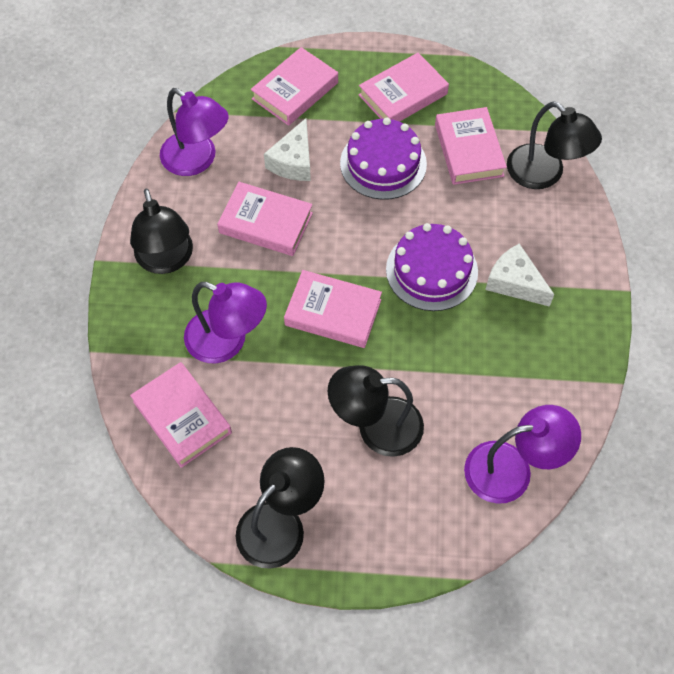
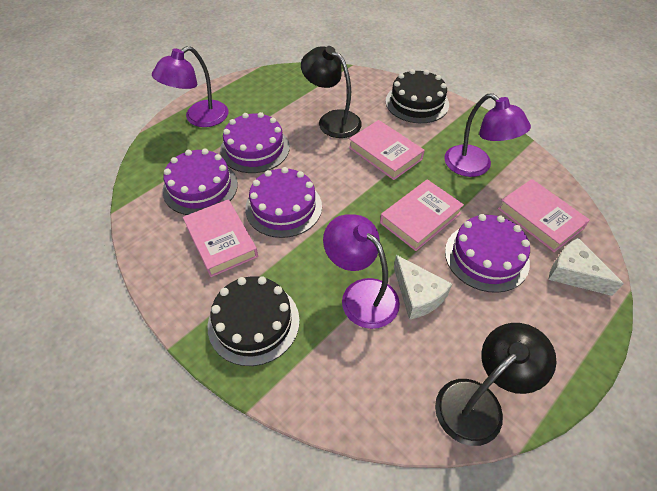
black cake: none = 0 -> [208,276,300,366] [386,69,449,123] = 2
black lamp: [130,189,193,274] [236,447,325,569] [328,365,424,457] [507,101,602,189] = 4 -> [301,46,362,138] [435,323,557,446] = 2
pink book: [130,362,232,468] [217,182,313,256] [251,47,338,126] [284,270,382,348] [359,53,449,122] [435,107,507,185] = 6 -> [183,200,258,277] [349,120,425,180] [380,179,464,251] [498,179,590,252] = 4
purple cake: [340,117,427,200] [386,223,478,311] = 2 -> [163,149,238,215] [220,112,290,173] [245,167,322,238] [445,214,530,293] = 4

